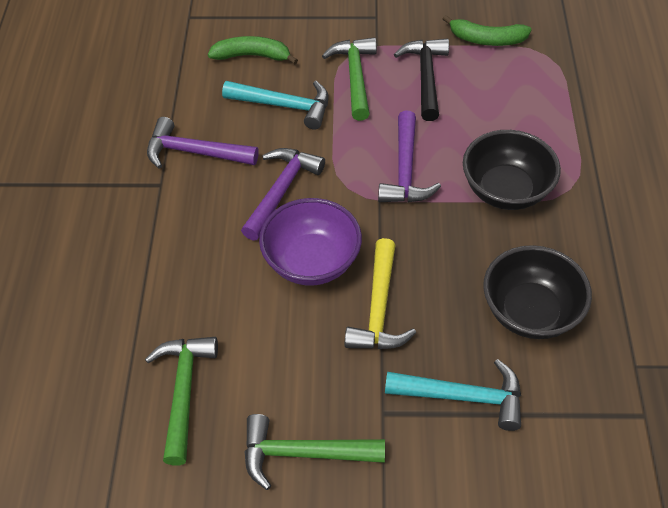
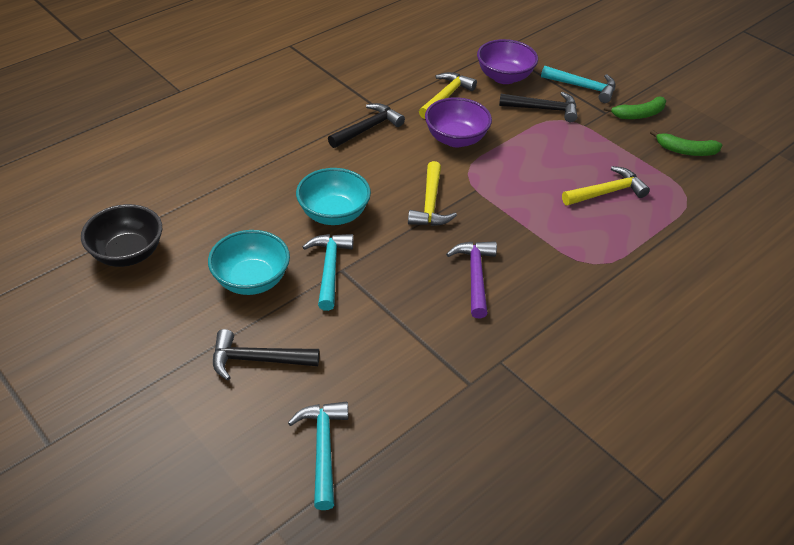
black bowl: [463,130,561,210] [483,245,592,339] = 2 -> [81,204,162,267] = 1
black hammer: [394,39,449,121] = 1 -> [213,329,319,381] [328,103,405,148] [499,92,578,122] = 3
green hammer: [145,337,218,465] [244,414,385,490] [322,37,377,121] = 3 -> none = 0
purple bowl: [259,198,362,286] = 1 -> [425,97,492,147] [477,39,538,84] = 2
purple hammer: [147,117,259,169] [241,148,325,241] [378,111,441,202] = 3 -> [446,241,497,318] = 1
turquoise bowl: none = 0 -> [208,230,290,295] [296,168,371,225] = 2
turquoise hammer: [222,81,329,130] [385,359,521,431] = 2 -> [288,401,348,510] [303,234,354,311] [541,66,616,103] = 3
yellow hammer: [344,238,416,349] = 1 -> [408,161,457,226] [419,72,477,119] [562,166,650,206] = 3

